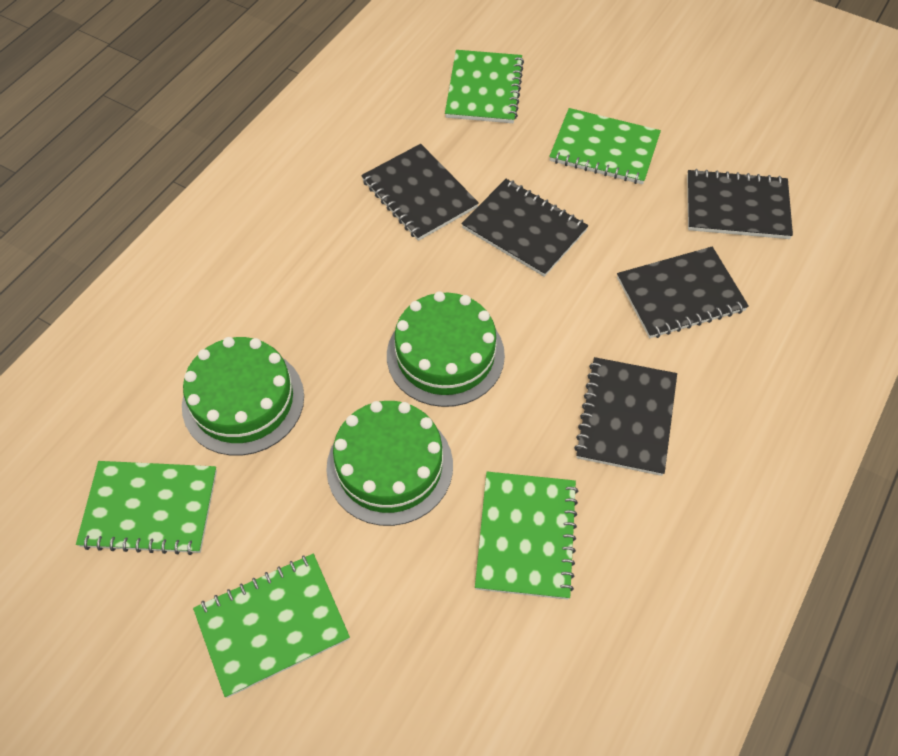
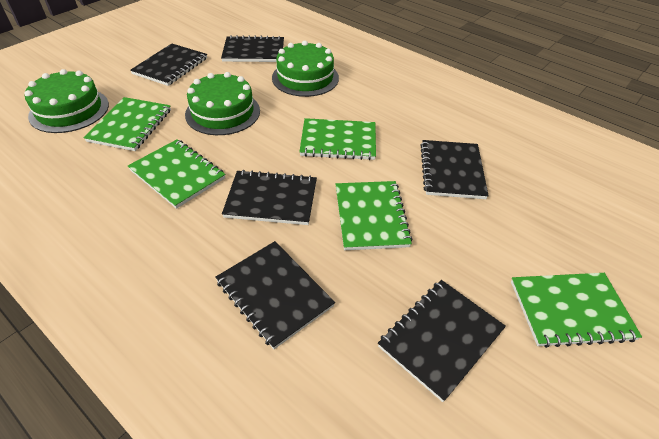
black notebook: [361,144,479,241] [461,179,588,277] [574,357,677,476] [617,247,749,338] [687,169,793,239] = 5 -> [130,43,207,86] [215,241,335,349] [221,35,284,62] [222,170,317,225] [378,280,506,402] [420,140,489,199] = 6

